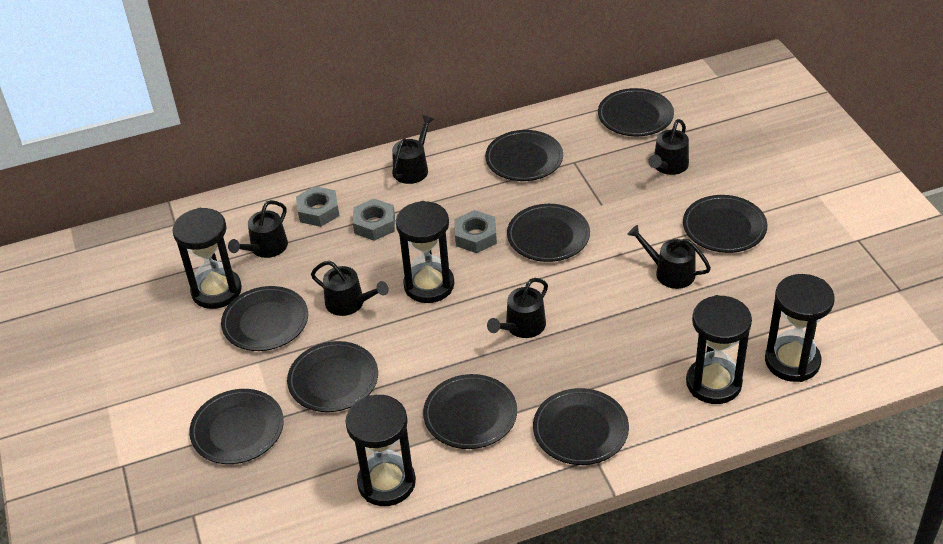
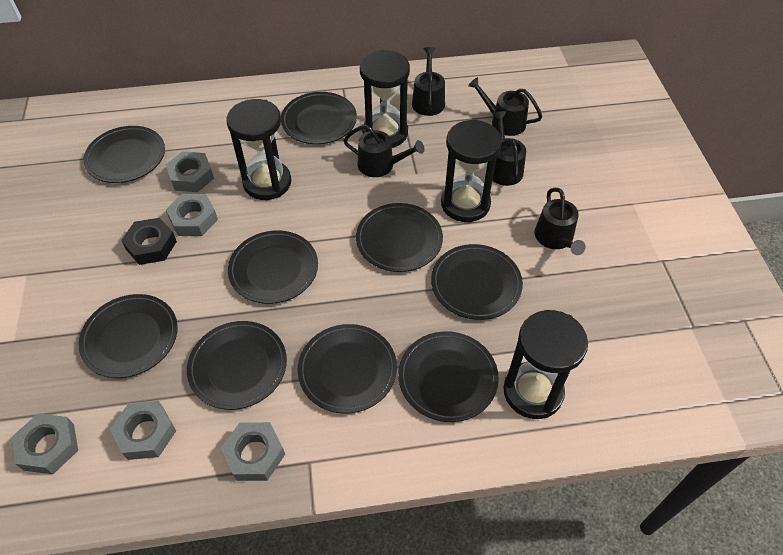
black hourglass: [172,208,242,309] [345,395,416,506] [396,201,454,303] [686,295,752,404] [765,274,835,382] = 5 -> [226,99,291,200] [360,50,410,148] [441,119,502,222] [503,310,588,419] = 4
black nut: none = 0 -> [121,218,177,265] = 1
black watering can: [228,200,288,258] [311,261,388,316] [392,115,434,184] [487,278,548,338] [627,225,711,289] [648,119,689,175] = 6 -> [343,125,424,177] [412,47,445,116] [468,77,542,136] [492,111,526,186] [534,188,586,255] = 5
grey nut: [296,186,339,227] [353,199,395,241] [454,210,497,253] = 3 -> [12,413,78,474] [110,401,176,460] [166,151,214,192] [166,194,218,236] [221,422,285,481] = 5

